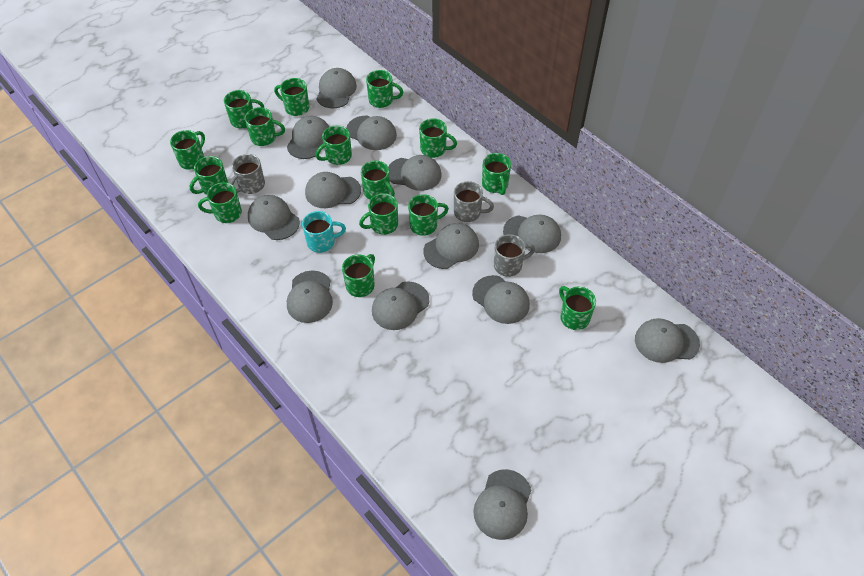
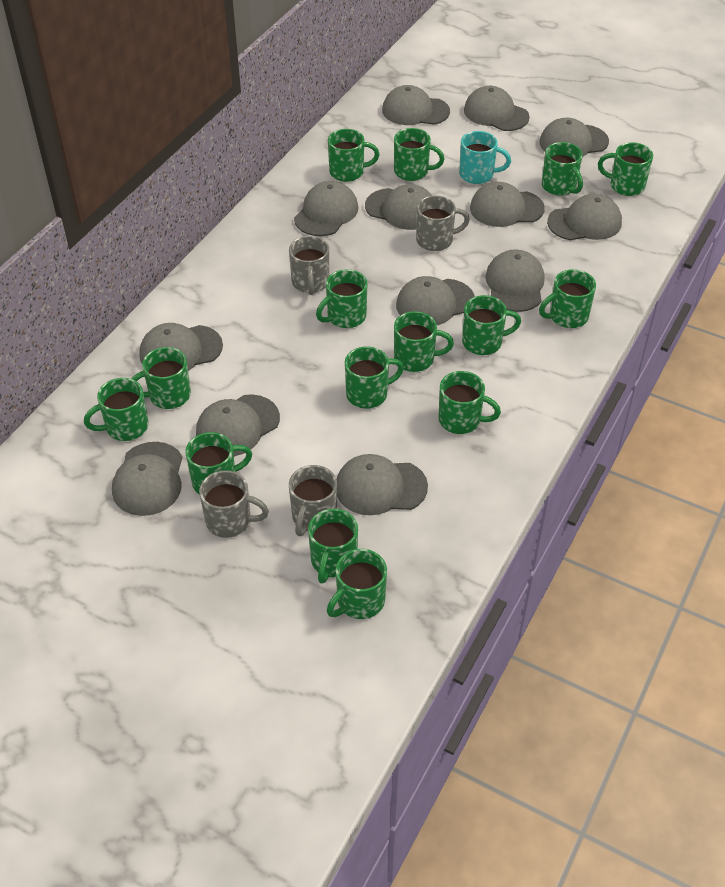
grey mug: [230,154,265,194] [454,181,494,222] [494,234,535,277] = 3 -> [199,470,269,538] [289,236,329,295] [289,465,337,536] [416,195,470,251] = 4

